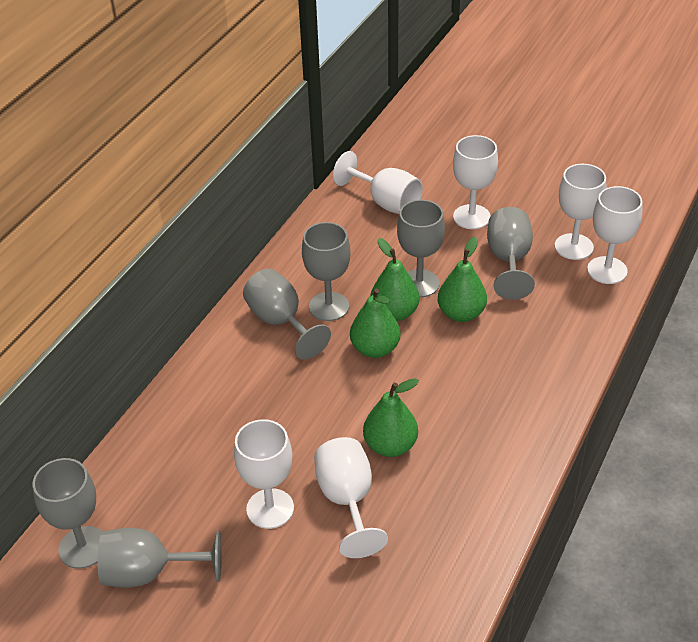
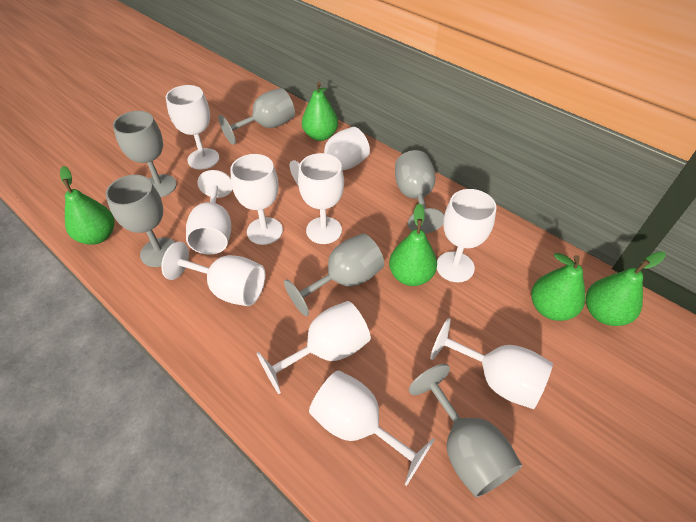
green pear: [350,288,401,358] [363,378,419,457] [370,238,419,321] [438,236,487,322] = 4 -> [60,166,114,245] [302,81,338,141] [389,203,437,286] [531,253,585,321] [586,251,666,326] = 5
white goblet: [234,419,294,529] [314,437,388,558] [333,151,423,214] [453,135,498,229] [555,164,606,260] [587,186,642,284] = 6 -> [161,241,265,306] [166,85,219,170] [186,170,232,255] [230,154,283,245] [257,301,371,394] [290,127,370,186] [298,153,344,244] [309,370,435,486] [430,318,553,409] [437,189,497,282] = 10

